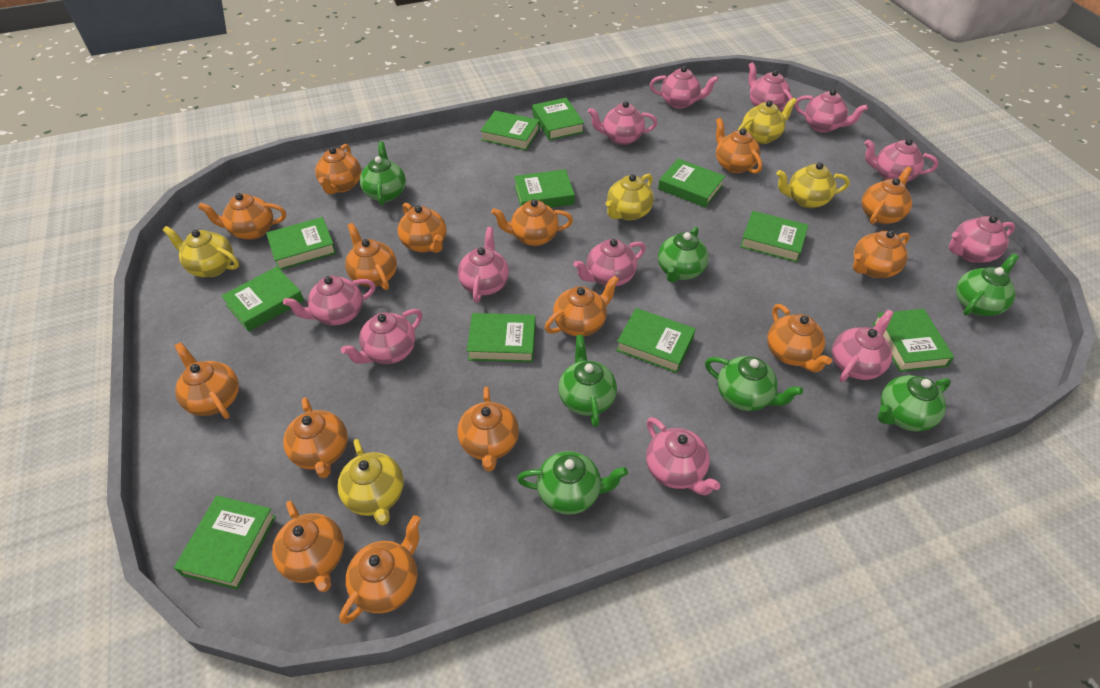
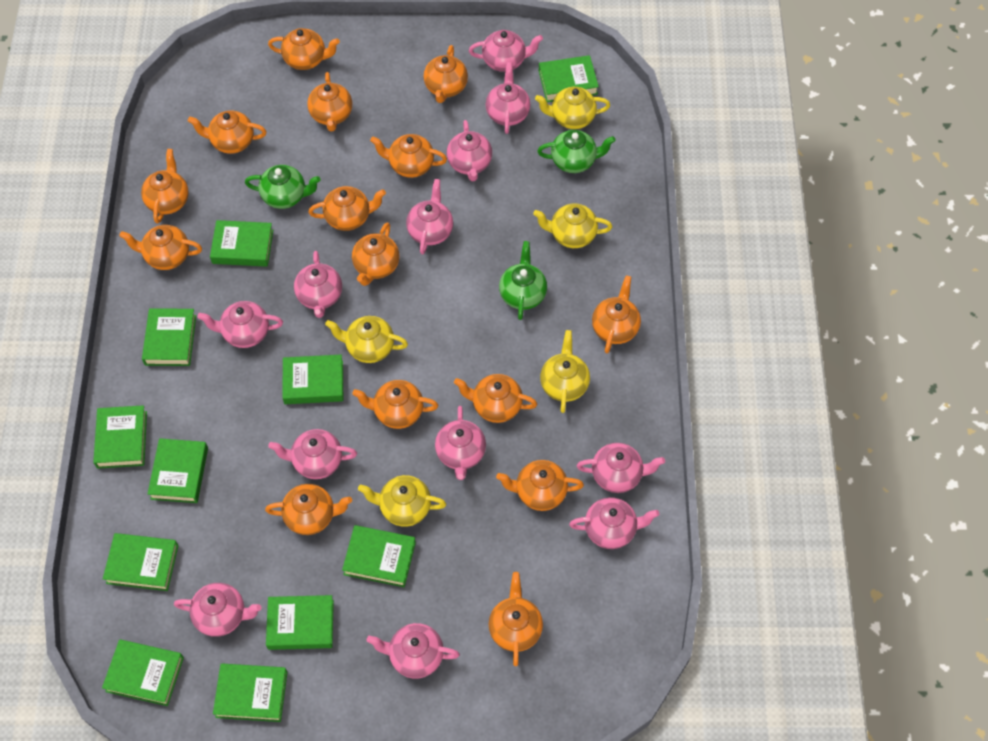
green teapot: [360,142,406,206] [517,451,628,515] [558,335,617,427] [658,227,709,283] [705,356,803,411] [878,375,951,432] [956,254,1019,316] = 7 -> [245,165,321,209] [499,241,547,320] [537,130,616,173] = 3

